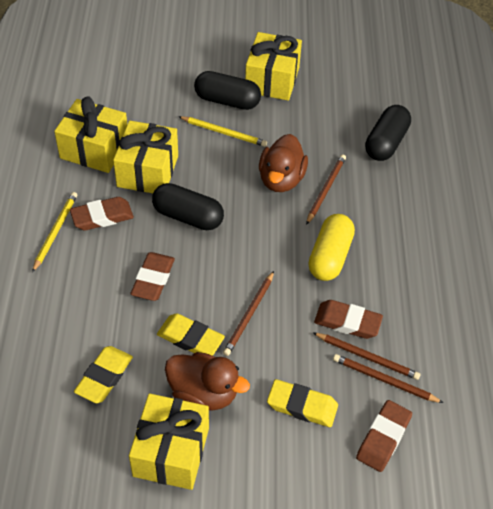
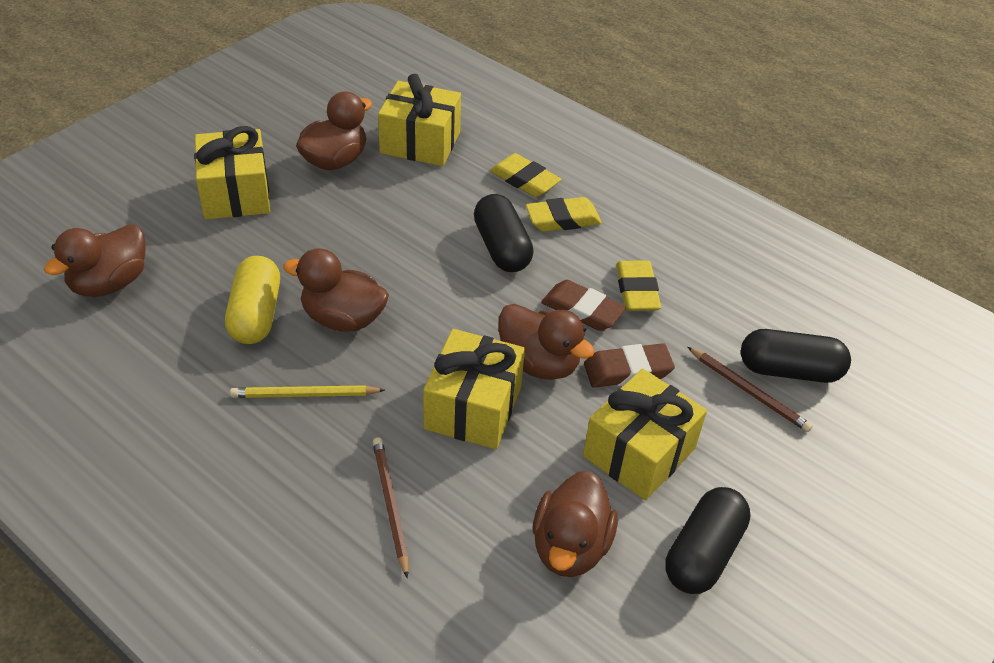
brown duck: [165,352,250,411] [259,134,308,192] = 2 -> [44,224,145,297] [283,248,389,332] [296,92,372,170] [498,304,595,380] [533,471,618,577] = 5
brown eraser: [70,197,134,231] [131,252,175,301] [314,300,383,339] [356,400,412,472] = 4 -> [541,280,626,331] [584,343,675,388] = 2
brown pencil: [223,271,274,356] [306,154,346,225] [313,333,421,380] [333,354,443,403] = 4 -> [373,438,409,578] [688,347,813,432] = 2
yellow pencil: [32,192,77,273] [178,116,267,147] = 2 -> [230,385,385,398] = 1

